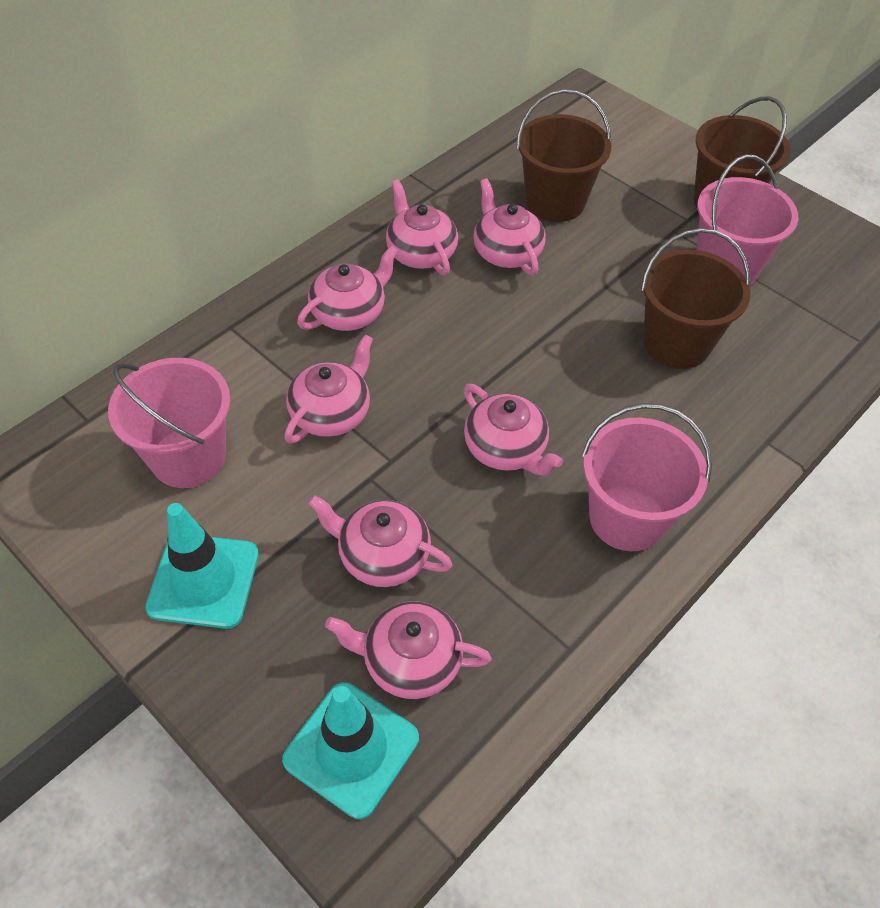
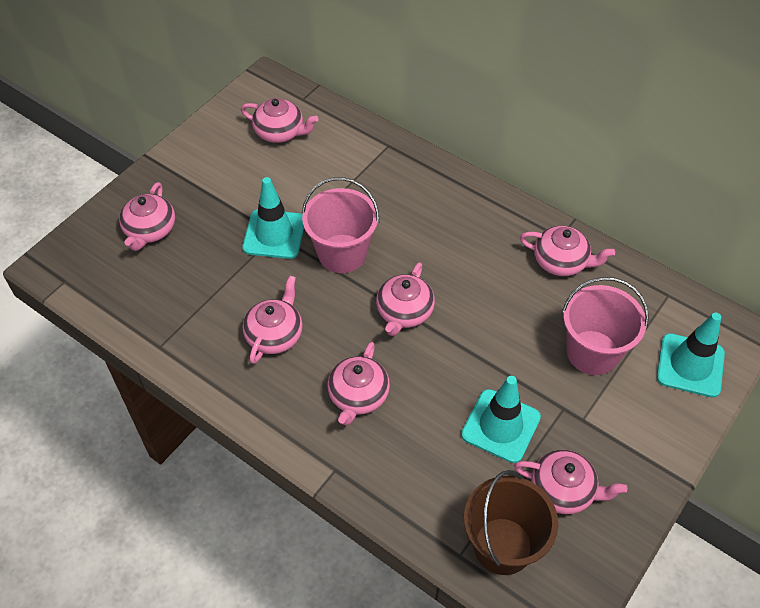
brown bucket: [517,89,611,222] [641,228,750,369] [694,96,790,208] = 3 -> [464,470,558,575] = 1
pink bucket: [108,358,230,488] [582,403,712,551] [696,155,799,285] = 3 -> [302,177,379,273] [562,277,649,375] = 2
turquoise traffic cone: [145,503,259,629] [282,682,419,819] = 2 -> [242,177,304,259] [461,376,541,463] [657,313,725,398] = 3

